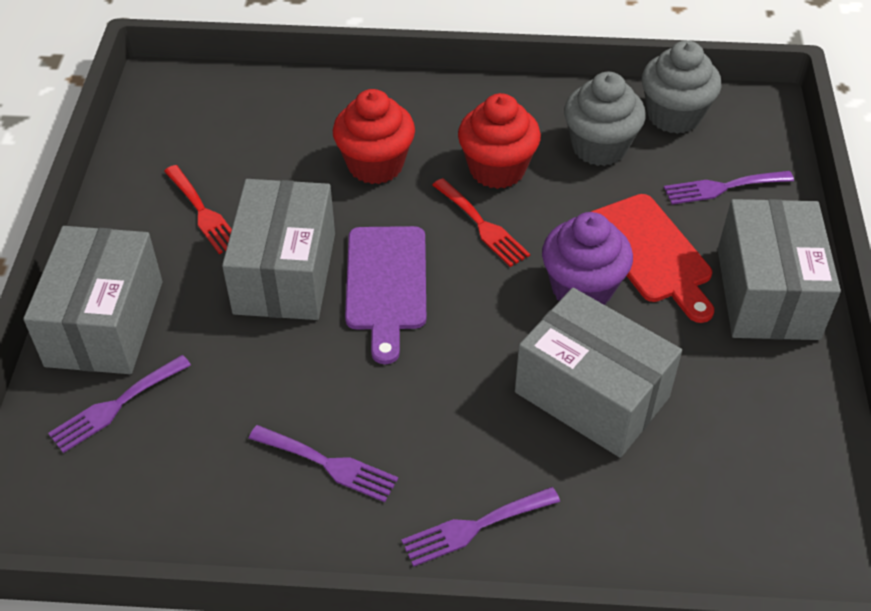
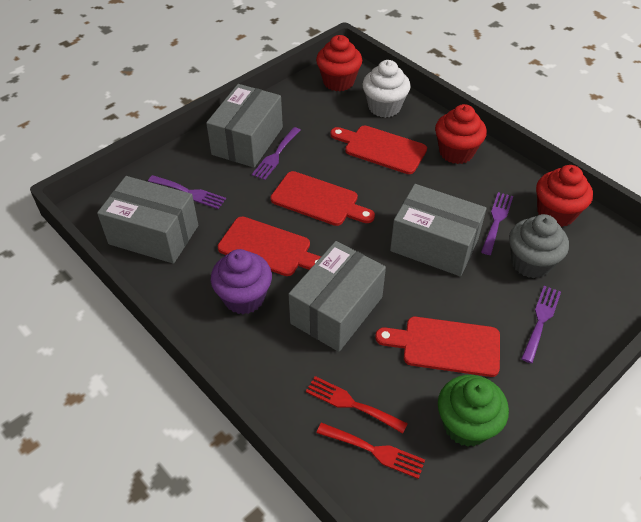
green cupcake: none = 0 -> [438,375,509,447] = 1
grey cupcake: [564,72,646,166] [642,40,721,134] = 2 -> [509,214,569,278] = 1
purple cutting board: [345,226,426,364] = 1 -> none = 0
red cupcake: [333,89,415,184] [458,93,541,189] = 2 -> [316,35,362,91] [435,104,487,164] [536,165,593,227] = 3
red cutting board: [591,194,714,323] = 1 -> [218,216,321,276] [271,171,375,226] [330,126,427,174] [375,317,500,377] = 4
white cupcake: none = 0 -> [363,60,411,118] = 1

